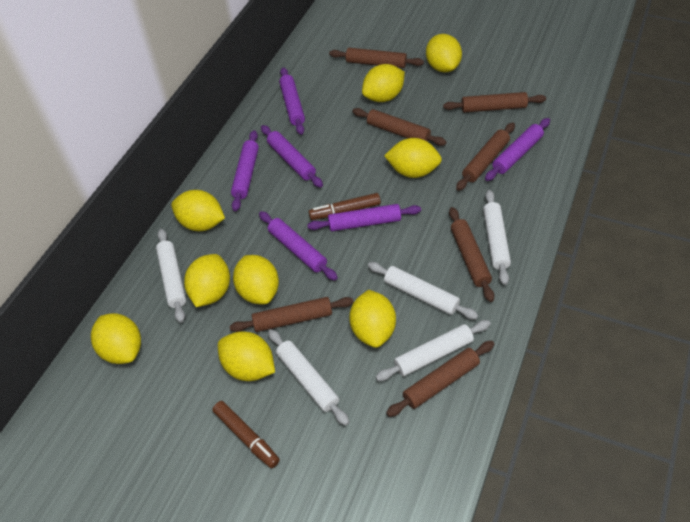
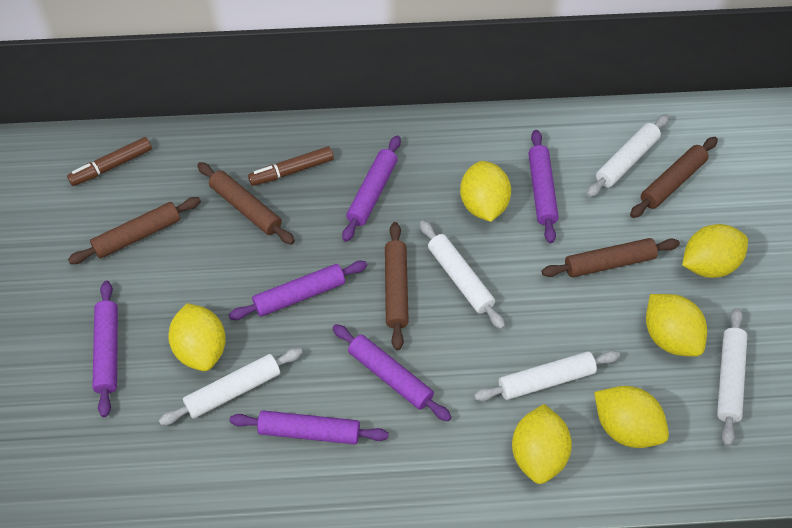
brown rolling pin: [229,297,354,332] [329,48,424,68] [352,108,447,146] [386,341,494,417] [443,92,546,113] [449,207,494,302] [456,123,515,191] = 7 -> [68,197,201,264] [197,162,295,245] [385,222,409,350] [542,238,680,277] [630,137,718,218] = 5
yellow lemon: [91,313,141,364] [171,190,225,231] [184,254,230,307] [218,331,275,381] [233,255,279,304] [349,290,396,348] [362,64,405,102] [384,138,442,178] [426,34,462,72] = 9 -> [168,303,226,371] [460,161,511,222] [512,404,572,484] [594,386,669,448] [646,294,707,356] [682,224,748,278] = 6

